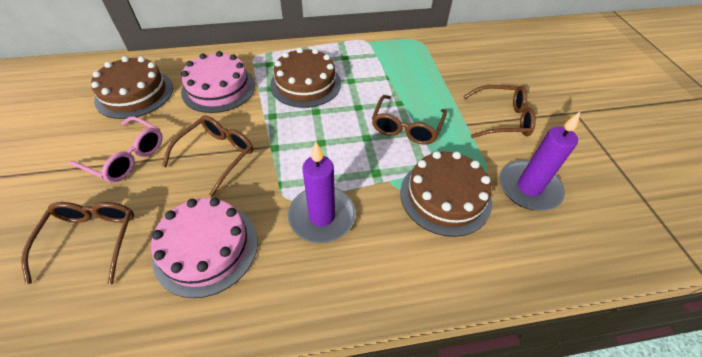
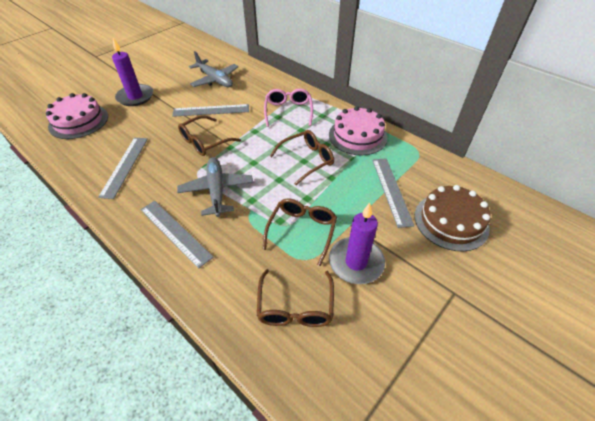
brown cake: [91,56,173,119] [270,48,341,108] [400,151,492,237] = 3 -> [414,185,491,252] = 1
grey plane: none = 0 -> [177,157,253,217] [189,51,238,87] = 2
grey ruler: none = 0 -> [98,138,148,199] [140,201,214,269] [172,104,249,117] [372,158,414,228] = 4

